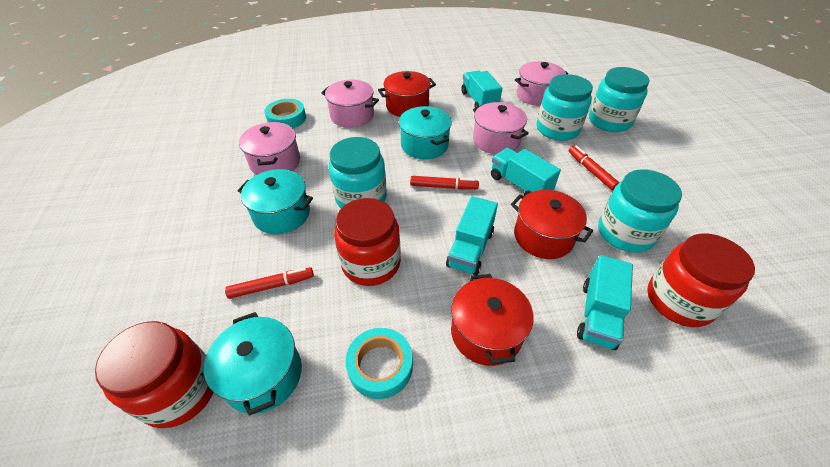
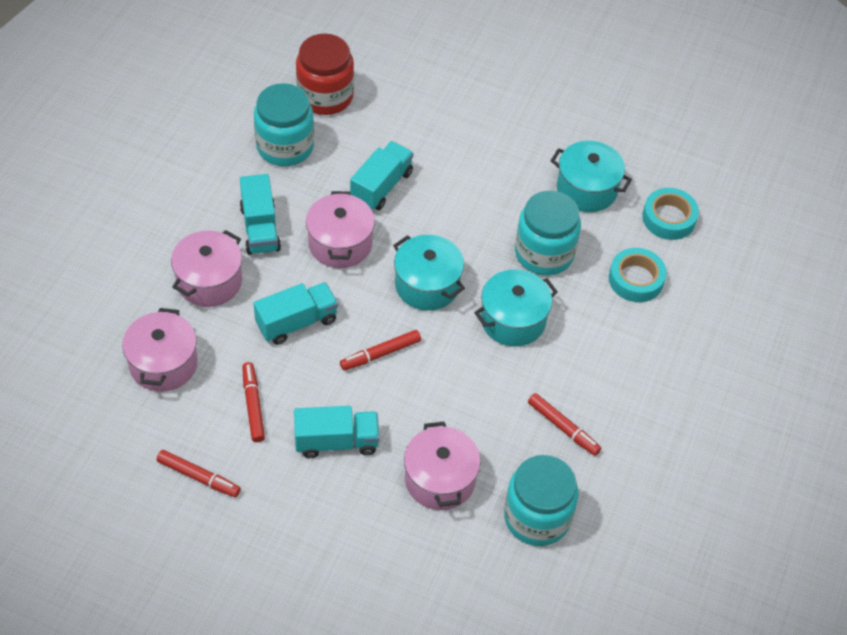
red jar: [95,321,213,428] [334,198,401,286] [647,234,755,327] = 3 -> [296,34,354,115] = 1
red marker: [225,267,314,299] [410,176,479,190] [569,145,620,190] = 3 -> [157,450,241,497] [242,362,265,442] [340,330,421,371] [528,393,601,456] = 4
red pot: [378,71,436,117] [451,274,533,366] [511,190,593,259] = 3 -> none = 0
turquoise jar: [329,137,387,208] [536,74,593,141] [589,67,649,132] [598,169,682,253] = 4 -> [254,83,314,166] [504,455,579,546] [515,191,581,276] = 3

